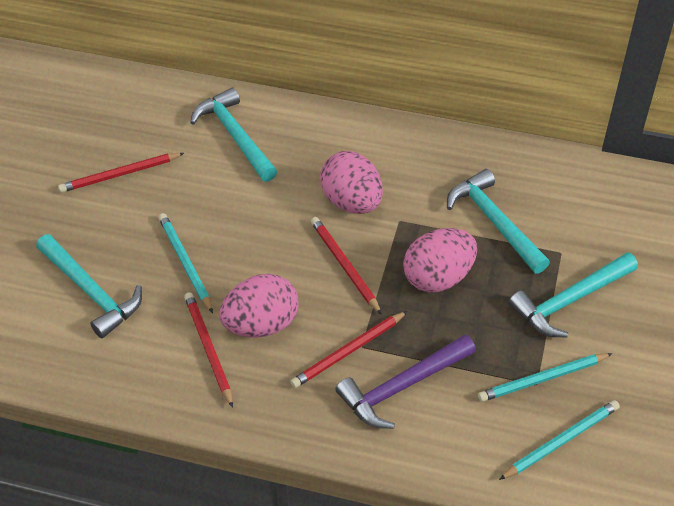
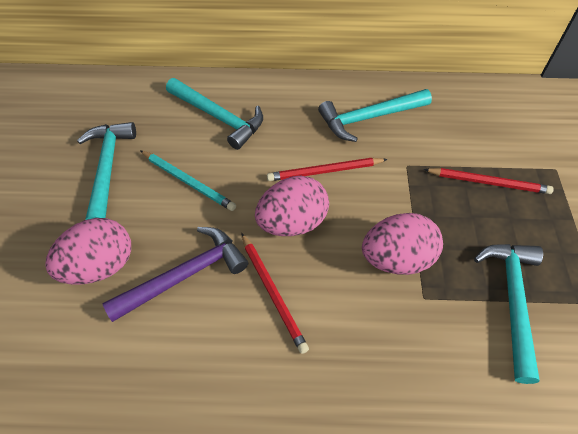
red pencil: [58,153,184,193] [184,292,233,408] [290,311,408,388] [311,217,382,315] = 4 -> [241,233,309,354] [267,158,388,181] [424,168,554,194] = 3
turquoise pencil: [158,213,213,313] [478,353,613,402] [499,400,620,480] = 3 -> [140,150,236,211] = 1

